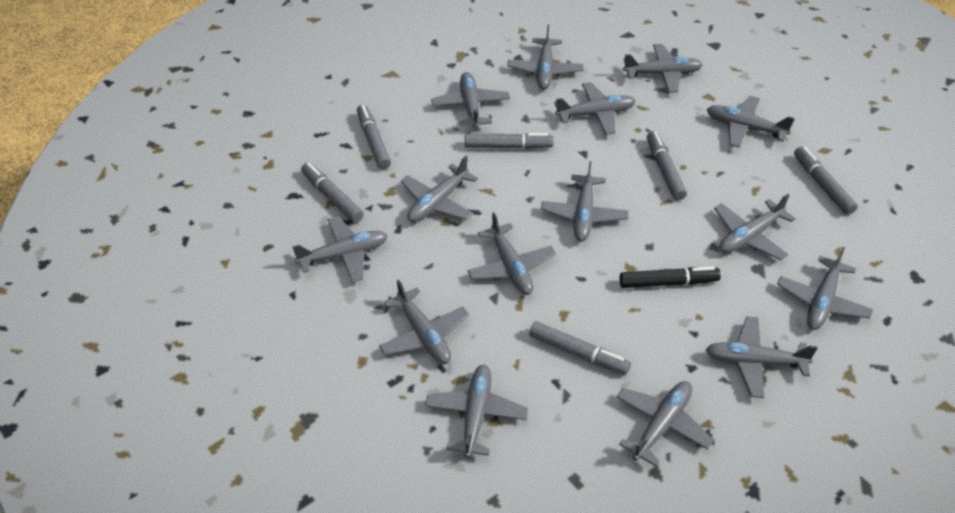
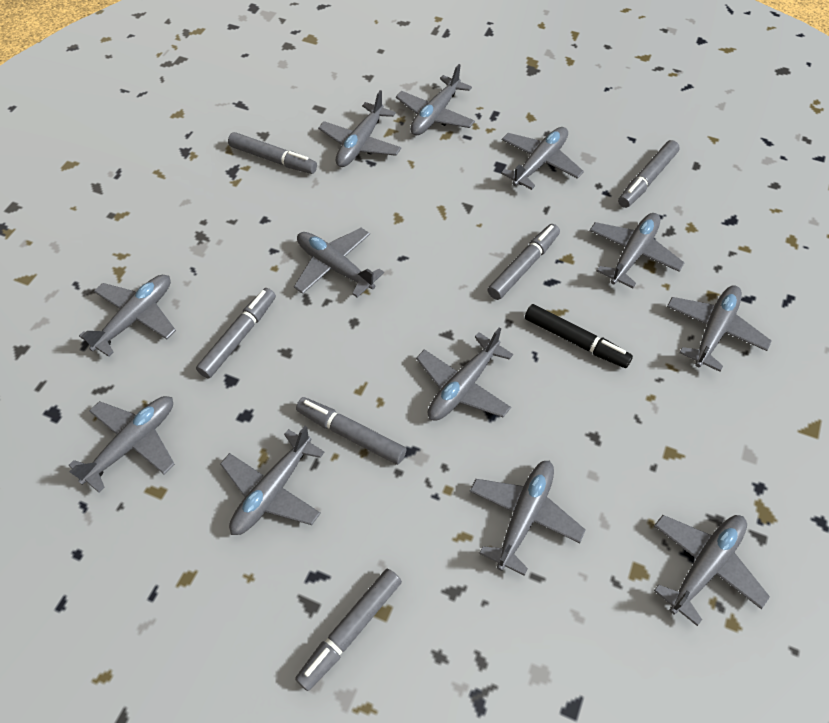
grey plane: [292,216,388,283] [379,279,469,364] [401,156,478,222] [425,365,528,458] [431,72,510,129] [467,212,556,295] [507,24,583,90] [541,161,629,241] [554,82,636,135] [616,381,714,467] [623,44,703,93] [706,316,818,398] [707,96,795,148] [714,194,796,260] [777,247,873,330] = 15 -> [68,396,175,493] [79,275,176,357] [220,426,325,535] [294,228,384,298] [318,90,401,167] [396,64,475,136] [416,327,513,421] [469,461,585,576] [501,127,584,190] [589,213,684,288] [654,515,770,626] [667,286,772,372] = 12

